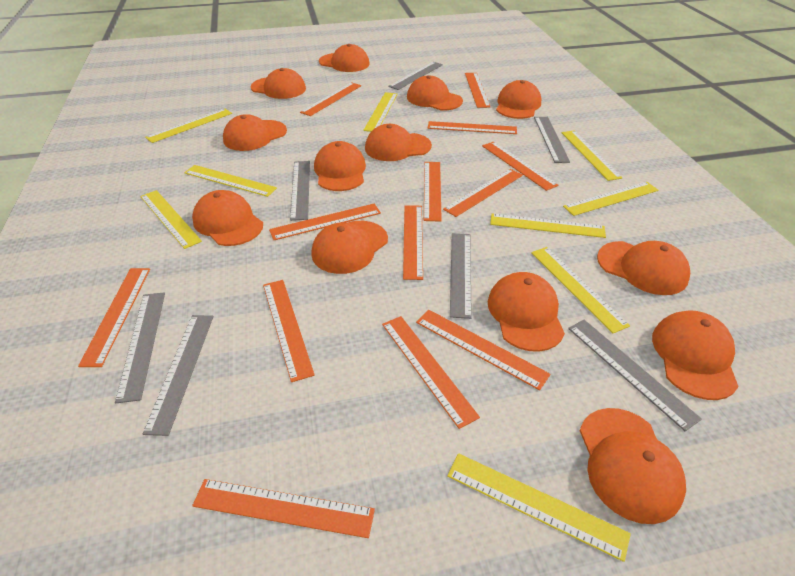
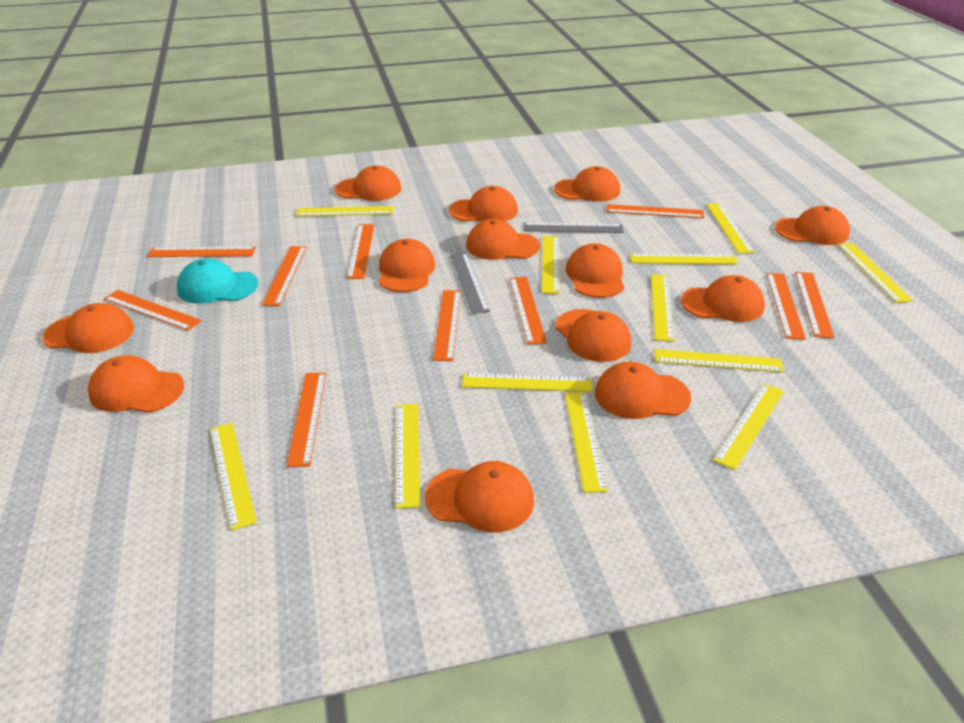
grey ruler: [115,292,165,403] [143,315,213,436] [290,161,310,221] [388,62,443,90] [450,233,472,319] [534,117,570,163] [568,320,702,431] = 7 -> [451,252,490,314] [524,223,624,233] = 2
orange ruler: [78,268,150,367] [192,479,375,538] [263,280,315,382] [269,203,381,240] [300,82,361,116] [382,316,480,429] [403,205,423,280] [416,309,550,390] [424,162,442,222] [428,121,517,134] [443,169,523,217] [465,73,490,108] [482,142,559,191] = 13 -> [104,290,202,331] [147,247,256,257] [262,246,307,306] [287,373,326,467] [347,224,374,279] [433,290,461,361] [509,277,547,345] [607,204,704,218] [766,273,806,340] [795,272,835,338] = 10
turquoise cap: none = 0 -> [177,259,258,304] = 1
yellow ruler: [140,190,202,249] [145,108,232,143] [184,165,277,197] [363,92,398,132] [447,453,631,562] [490,214,606,238] [531,247,630,333] [562,130,622,181] [563,182,658,216] = 9 -> [210,423,257,530] [296,206,393,217] [396,404,421,509] [462,373,593,392] [542,236,560,294] [565,392,608,493] [630,253,738,264] [651,274,675,342] [654,349,784,372] [706,203,755,254] [713,383,784,470] [838,243,913,303] = 12

